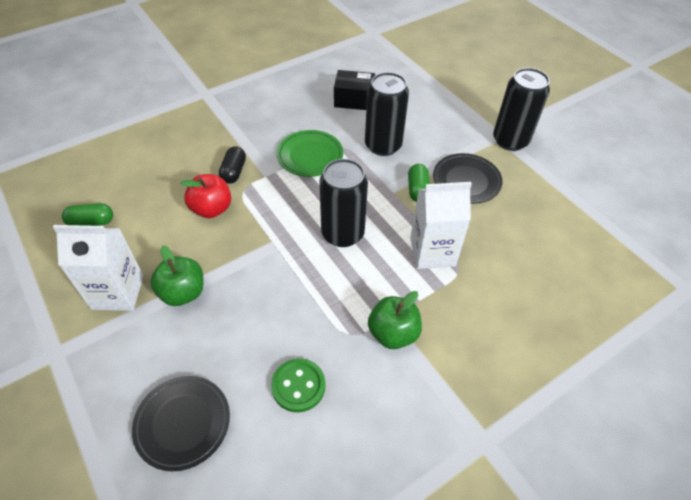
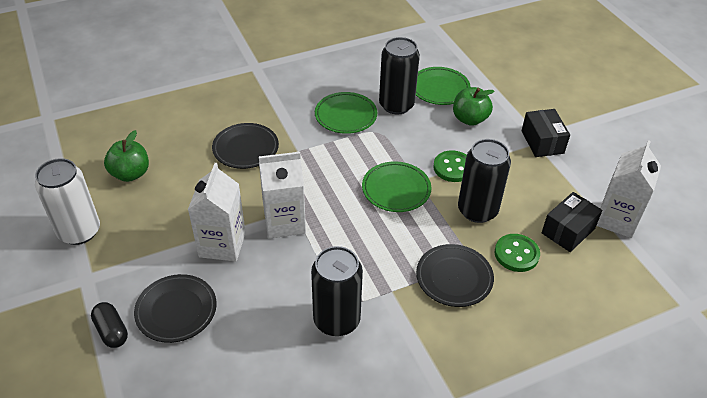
black box: [334,70,375,110] = 1 -> [522,109,570,157] [542,192,603,252] = 2
black plate: [132,376,230,471] [433,153,503,204] = 2 -> [134,274,217,343] [212,123,279,169] [416,244,494,307] = 3
green button: [271,358,325,412] = 1 -> [433,150,467,182] [495,234,540,272] = 2
green capsule: [62,203,113,226] [408,164,430,202] = 2 -> none = 0
green plate: [277,130,343,177] = 1 -> [315,92,377,134] [362,161,431,212] [416,67,471,105] = 3
red apple: [181,174,231,218] = 1 -> none = 0
white can: none = 0 -> [35,158,100,245] = 1
white carton: [53,225,144,311] [410,182,472,269] = 2 -> [188,163,246,262] [259,152,306,239] [597,140,661,238] = 3

